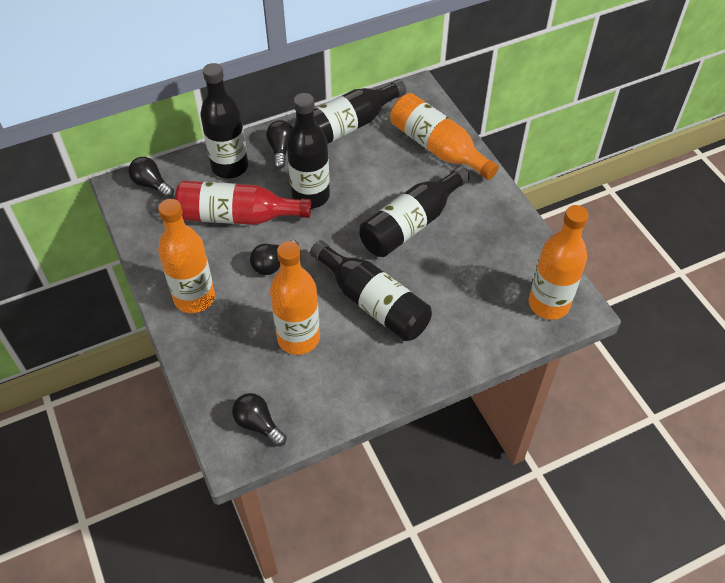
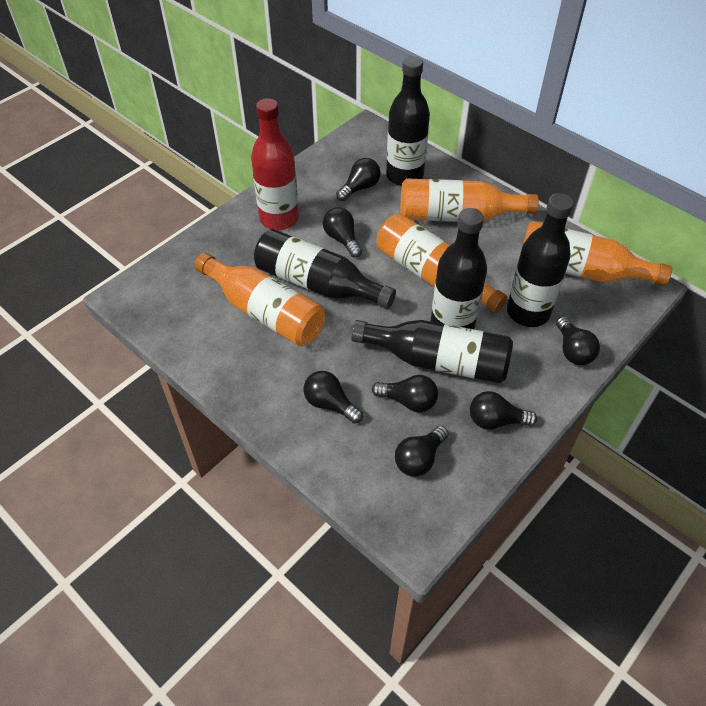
black light bulb: [128,157,174,198] [232,393,286,446] [250,240,299,275] [266,120,293,169] = 4 -> [304,371,363,424] [323,207,362,258] [336,158,381,201] [372,375,438,412] [395,426,449,477] [470,391,537,430] [556,316,600,365] = 7

